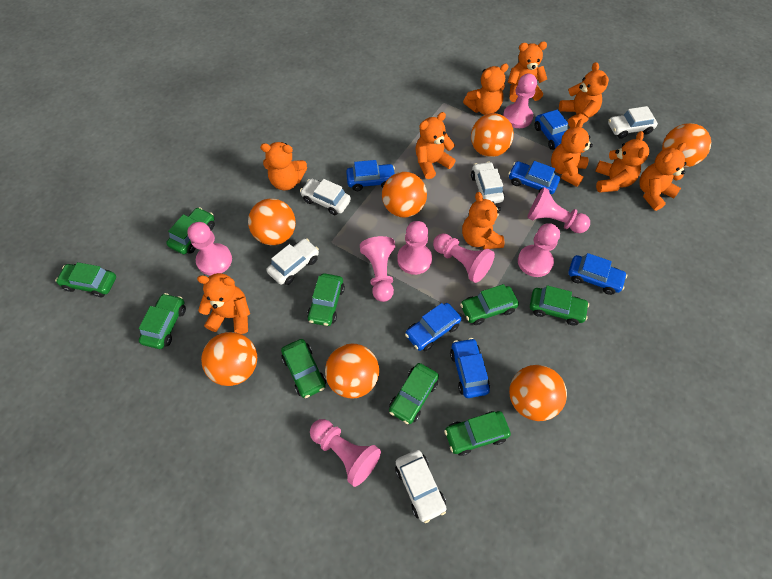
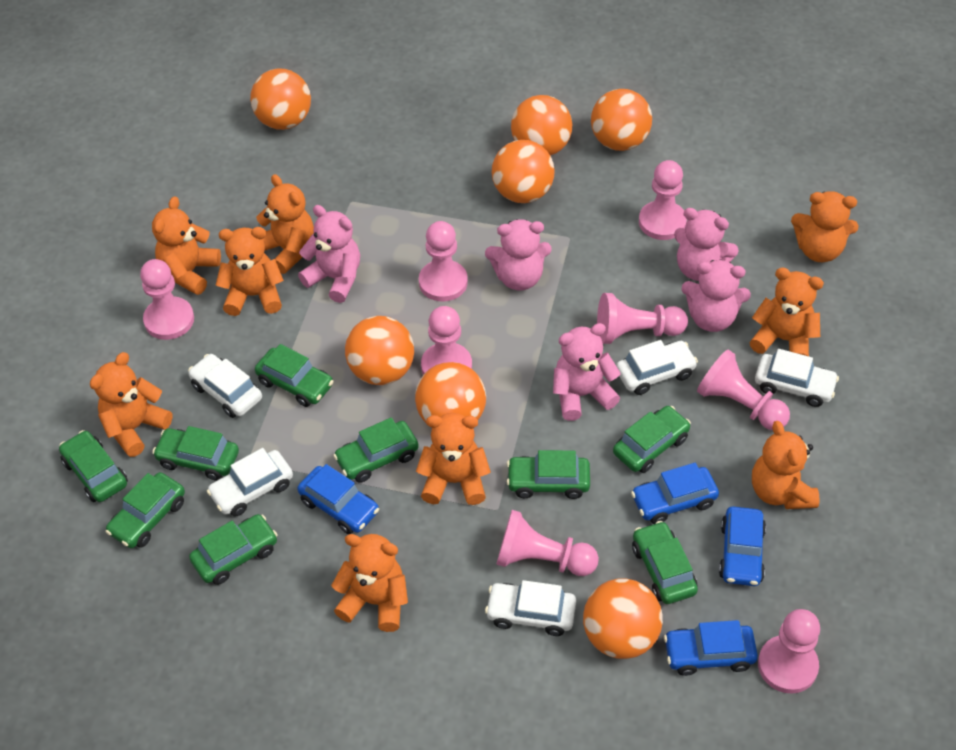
blue car: [346,160,395,191] [405,303,461,351] [450,338,490,398] [509,161,560,194] [534,110,568,150] [568,253,627,295] = 6 -> [297,464,379,534] [631,463,719,524] [664,620,758,676] [719,506,766,586] = 4
orange teddy bear: [197,273,250,334] [260,142,307,190] [415,112,456,179] [462,192,504,249] [463,63,509,115] [508,42,547,102] [551,119,593,187] [559,62,609,128] [595,131,649,193] [639,143,686,211] = 10 -> [90,352,173,457] [152,196,221,295] [216,227,284,316] [256,174,314,274] [331,534,408,632] [416,413,491,505] [750,268,824,356] [752,421,819,509] [791,191,859,262] = 9
pink teddy bear: none = 0 -> [298,205,360,303] [485,219,552,291] [553,323,621,421] [674,208,739,281] [681,259,751,332] = 5

